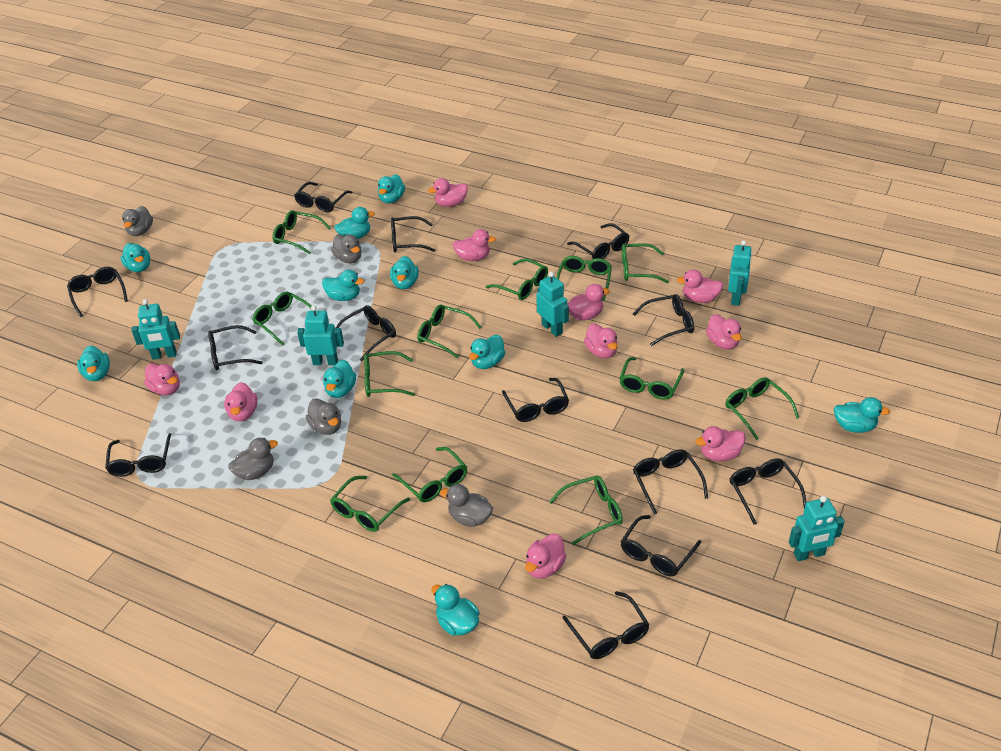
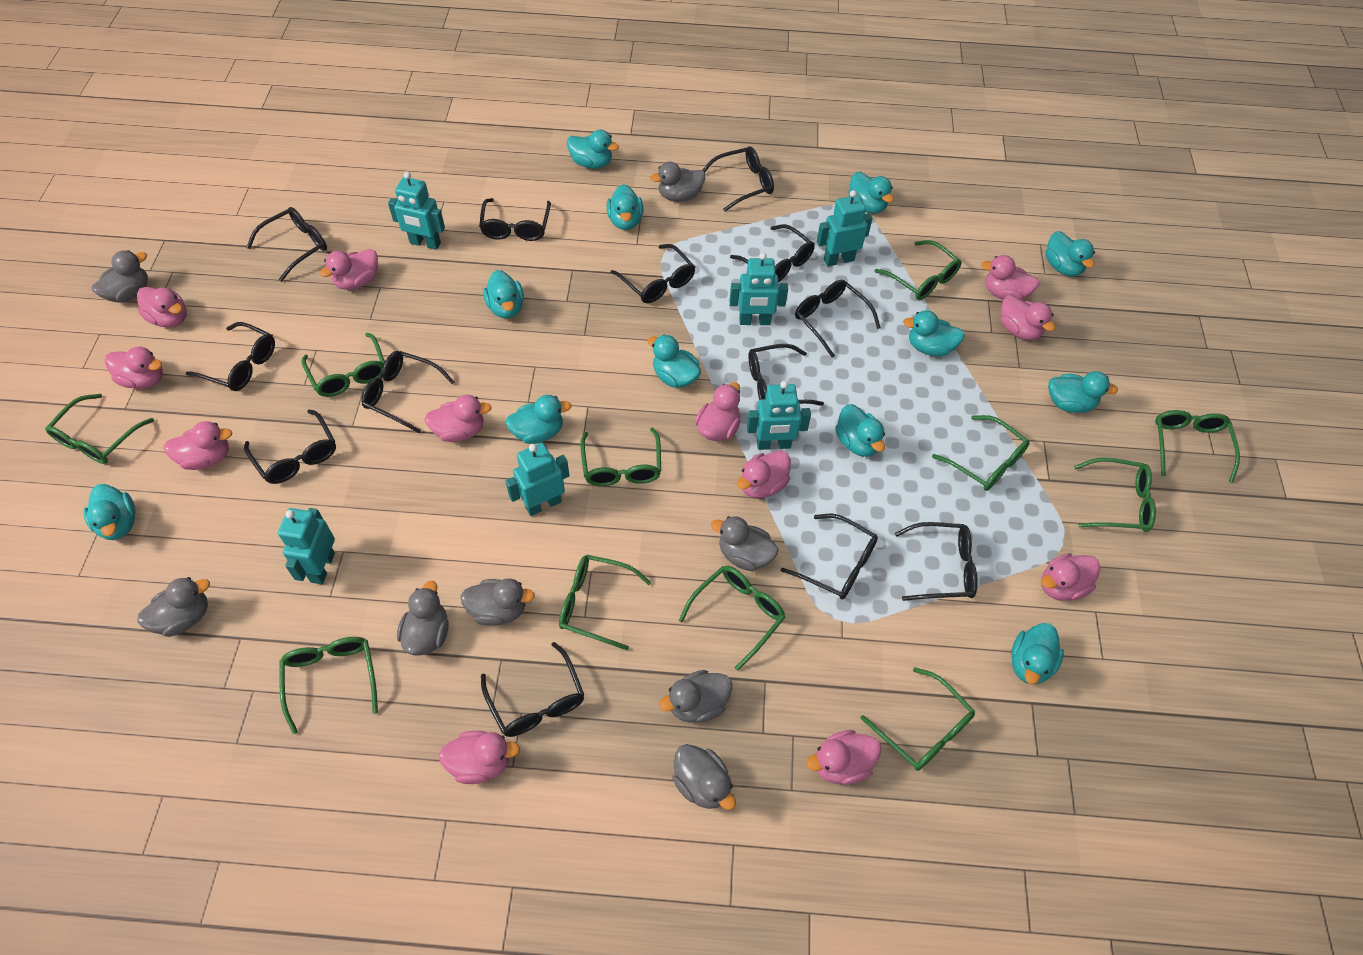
green glasses: [252,292,312,346] [272,210,330,254] [330,476,410,532] [364,351,415,397] [392,447,467,502] [417,305,481,358] [486,258,548,300] [549,476,623,545] [556,256,612,301] [619,357,684,400] [622,243,669,283] [725,377,799,440] = 12 -> [45,394,154,464] [279,637,378,734] [302,333,385,397] [559,555,651,651] [580,428,661,486] [679,566,785,671] [860,667,975,771] [874,240,962,300] [932,415,1030,491] [1074,458,1156,532] [1155,410,1240,482] = 11
grey duck: [122,206,153,236] [228,438,278,480] [306,398,341,435] [331,234,362,263] [440,484,493,527] = 5 -> [92,250,148,303] [137,577,210,637] [397,581,448,655] [461,578,535,626] [650,162,705,202] [659,670,733,723] [672,744,736,810] [711,516,778,571] = 8
pink duck: [144,363,180,395] [224,382,258,421] [428,178,468,207] [453,229,496,261] [525,533,567,579] [567,284,610,320] [584,323,617,359] [677,270,723,303] [695,426,746,461] [706,314,742,350] = 10 -> [105,347,163,389] [137,287,187,328] [164,421,232,470] [319,249,378,290] [424,395,492,442] [439,731,520,784] [695,382,741,441] [737,451,791,499] [806,730,881,785] [981,255,1040,300] [1001,295,1056,340] [1041,553,1101,601] = 12
turquoise duck: [77,346,110,381] [120,243,150,272] [322,270,364,301] [323,360,356,398] [334,207,375,239] [378,174,405,203] [390,256,419,289] [431,584,479,636] [469,335,505,369] [834,397,890,433] = 10 -> [83,484,136,540] [483,270,524,318] [505,395,572,444] [567,129,619,169] [606,184,643,230] [647,335,701,388] [835,404,885,457] [848,172,894,214] [903,310,965,356] [1011,623,1064,684] [1045,231,1095,276] [1048,371,1118,413] = 12
turquoise robot: [131,299,180,360] [297,305,344,365] [536,272,569,337] [728,240,752,306] [789,496,845,561] = 5 -> [278,508,335,584] [388,172,445,250] [505,443,569,516] [730,253,788,325] [747,381,811,450] [817,190,873,267] = 6

